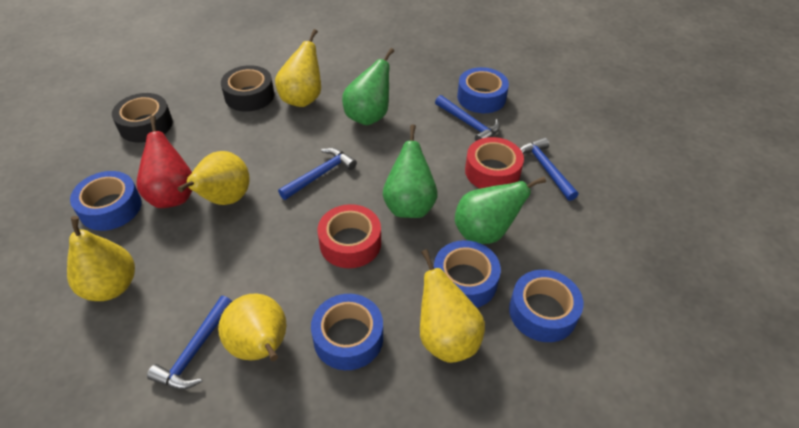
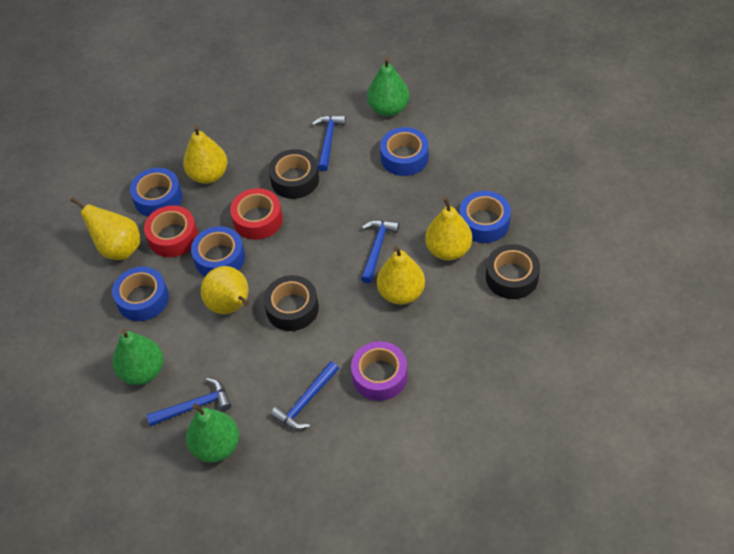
black tape: [112,93,173,143] [221,65,274,112] = 2 -> [264,275,319,331] [269,149,319,199] [486,244,540,299] = 3
purple tape: none = 0 -> [351,341,408,401] = 1
red pear: [136,116,192,208] = 1 -> none = 0

